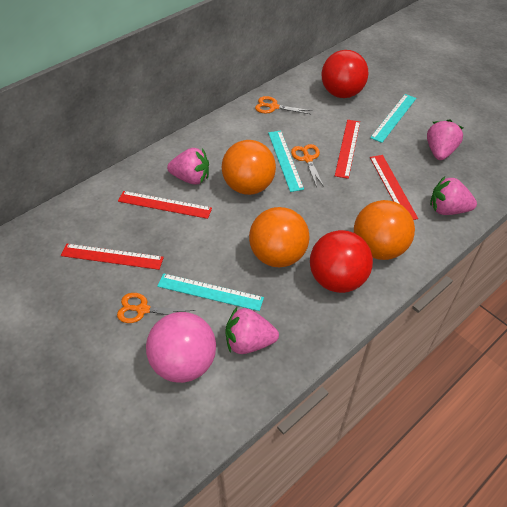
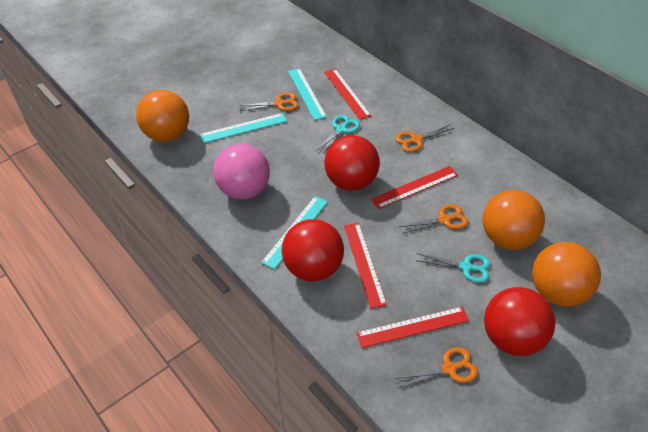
orange scissors: [117,293,195,323] [255,96,313,114] [291,144,324,187] = 3 -> [240,93,298,111] [394,347,478,388] [395,125,454,152] [400,204,468,234] = 4
pink strawberry: [167,148,209,184] [225,307,279,354] [427,119,463,160] [430,176,477,215] = 4 -> none = 0
red ball: [310,230,373,293] [321,50,368,98] = 2 -> [282,219,344,282] [324,135,380,191] [484,287,555,356] = 3
turquoise scissors: none = 0 -> [316,115,360,155] [415,253,490,283] = 2

